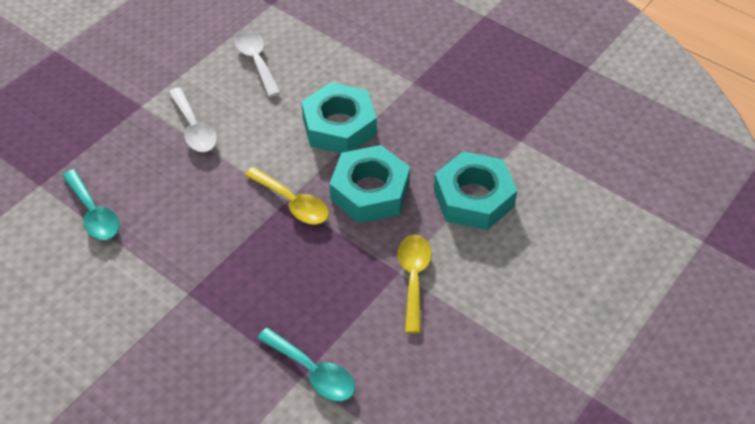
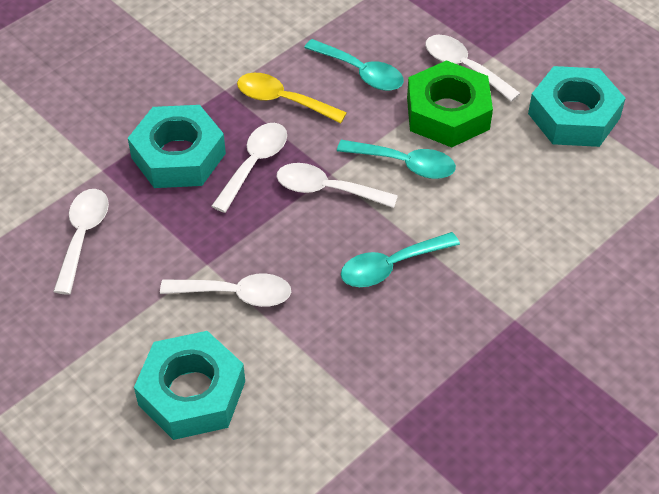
green nut: none = 0 -> [407,60,493,147] = 1
turquoise spoon: [62,169,120,240] [257,328,355,401] = 2 -> [304,39,404,91] [337,140,456,179] [341,232,460,287] = 3
white spoon: [169,87,217,152] [234,30,281,97] = 2 -> [53,189,109,295] [160,273,291,307] [211,123,287,213] [277,163,398,208] [425,35,521,102] = 5
yellow spoon: [244,167,329,225] [398,235,432,334] = 2 -> [237,73,347,123] = 1

